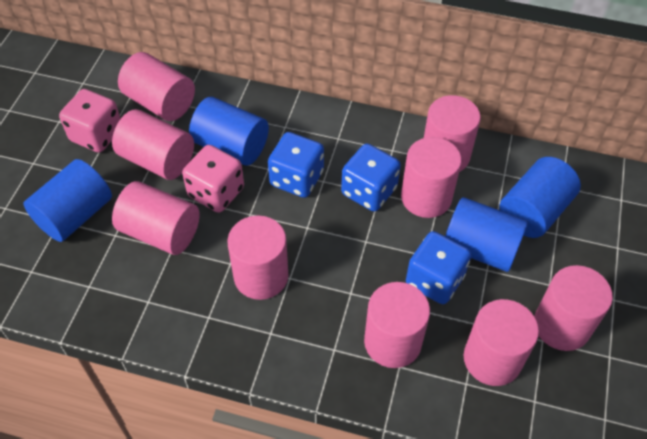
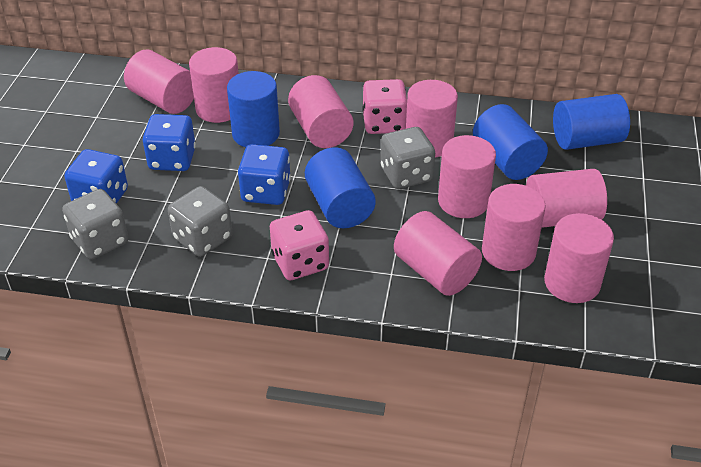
grey dice: none = 0 -> [62,189,129,259] [168,186,233,257] [381,127,435,189] = 3

